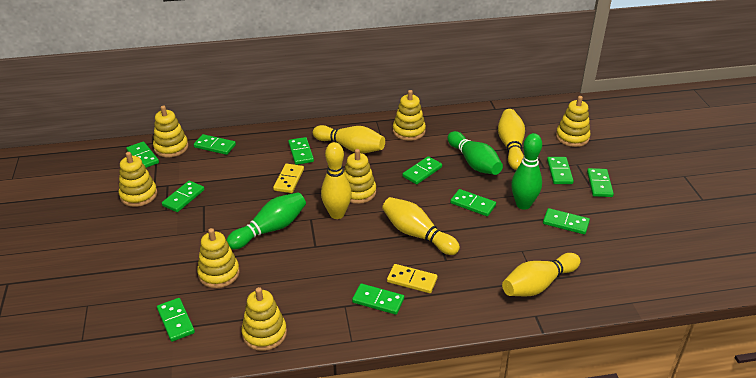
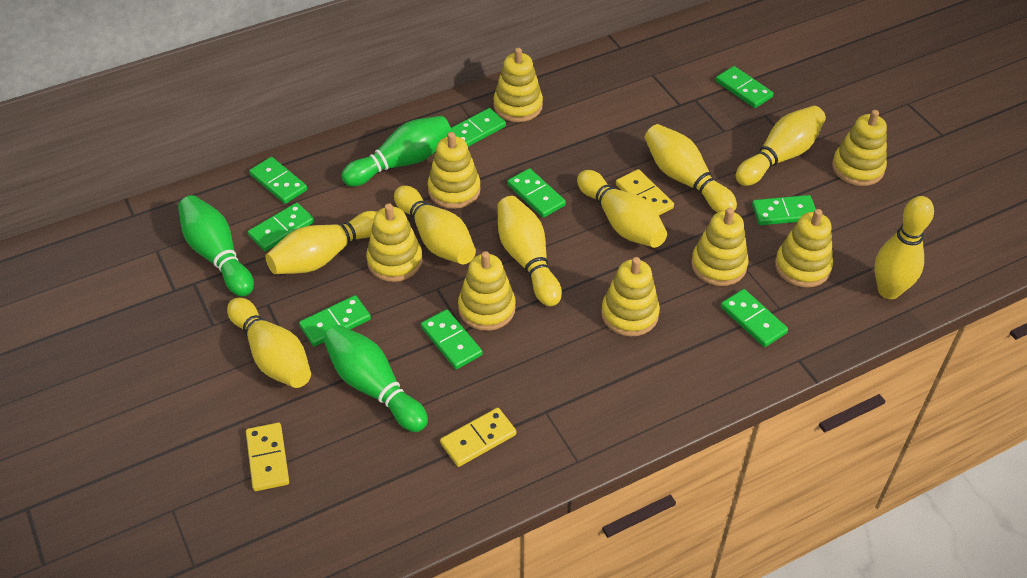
green domino: [126,141,159,168] [157,298,195,342] [162,181,204,212] [194,134,236,155] [288,137,314,165] [352,283,404,315] [402,156,442,185] [450,189,496,217] [543,208,590,235] [547,157,574,184] [587,168,614,197] = 11 -> [248,203,314,251] [249,157,307,204] [299,295,371,347] [421,309,483,369] [451,108,506,147] [507,168,566,218] [716,66,774,108] [721,289,788,347] [752,195,816,225] = 9
yellow bowling pin: [313,125,385,153] [321,142,352,219] [382,197,460,255] [498,109,525,170] [502,253,581,296] = 5 -> [227,298,311,388] [266,211,377,274] [394,186,476,264] [498,196,562,306] [577,170,667,248] [645,124,737,213] [736,106,826,186] [874,196,934,299] = 8
yellow domino: [273,164,304,193] [387,264,438,293] = 2 -> [246,423,289,491] [440,408,517,467] [616,169,674,215] = 3
yellow stacking toy: [119,152,157,207] [153,106,188,157] [197,228,240,288] [241,287,287,351] [344,149,376,204] [393,90,426,141] [556,96,591,147] = 7 -> [366,203,423,282] [428,132,481,209] [458,251,516,331] [493,48,543,122] [601,257,660,337] [691,208,748,286] [775,209,833,288] [832,110,887,186] = 8

